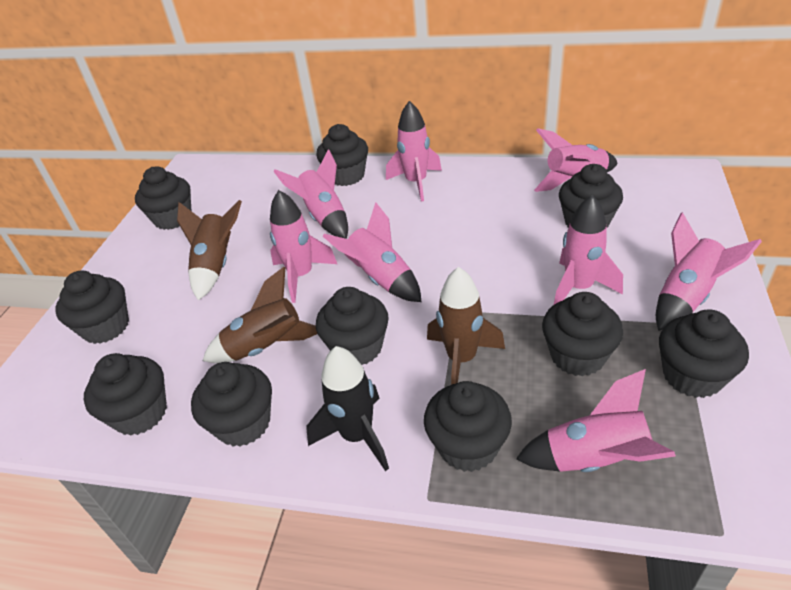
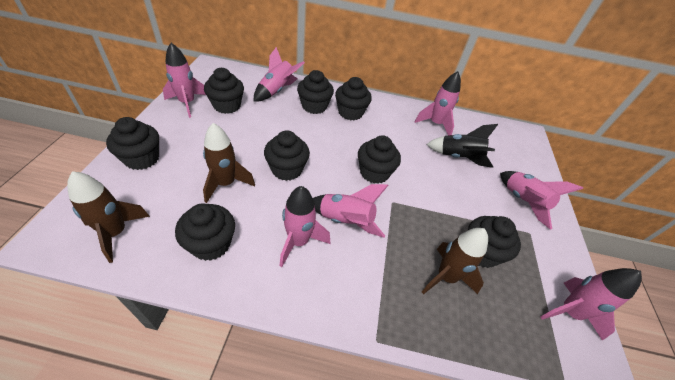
black cupcake: [55,270,129,344] [84,353,167,436] [135,166,191,230] [191,362,272,447] [316,124,368,186] [316,287,389,365] [424,381,512,472] [542,292,623,377] [559,164,623,228] [659,310,749,398] = 10 -> [106,117,159,170] [175,203,235,261] [204,68,244,114] [264,130,310,181] [297,70,334,114] [335,77,372,120] [358,135,401,184] [468,216,521,268] = 8
pink rocket: [270,190,337,303] [273,149,348,239] [323,202,421,302] [386,101,442,201] [516,369,676,472] [534,128,618,192] [554,195,623,305] [656,212,762,331] = 8 -> [163,43,206,118] [253,47,305,102] [280,186,330,267] [313,184,389,238] [415,71,461,136] [500,171,583,230] [541,268,642,341] = 7

